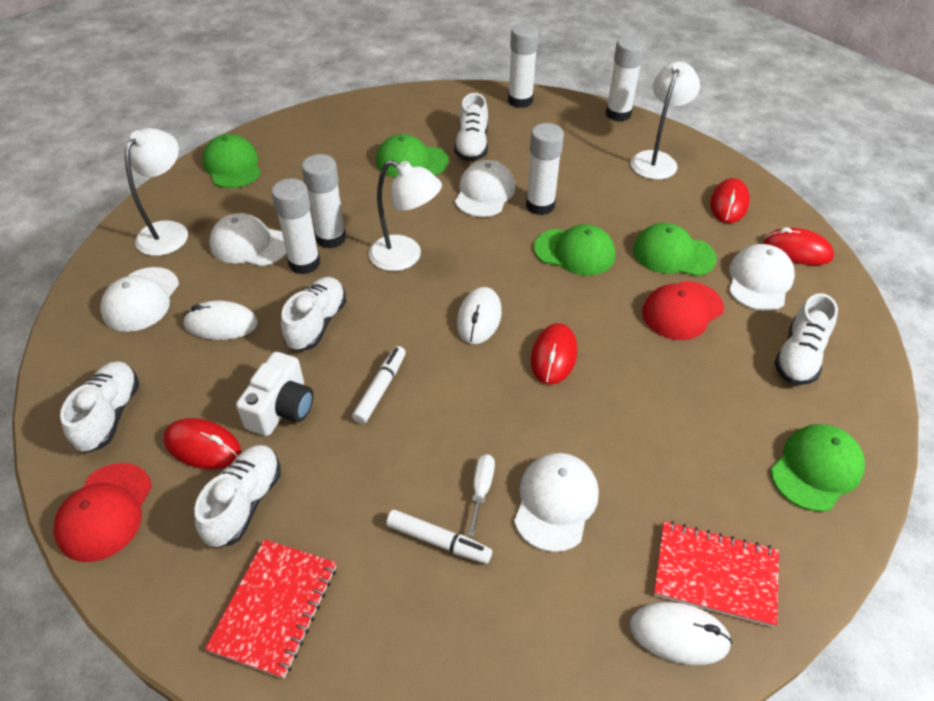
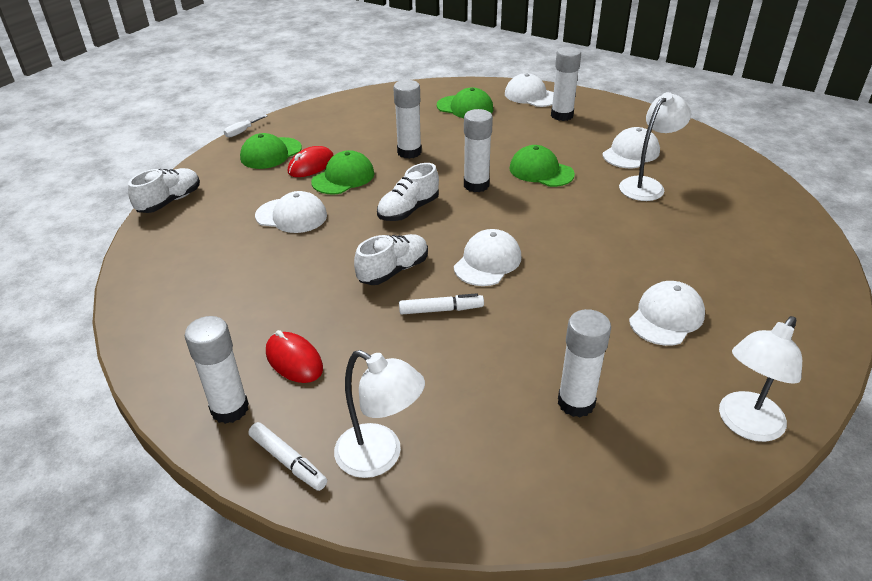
green cap: [202,134,261,188] [376,134,449,177] [534,224,615,276] [633,223,717,276] [771,424,865,512] = 5 -> [240,133,302,169] [311,150,374,194] [437,88,493,118] [509,145,575,187] = 4
red cap: [53,463,152,562] [642,281,724,340] = 2 -> none = 0
red mouse: [164,418,241,470] [531,323,577,384] [710,178,750,223] [764,227,834,265] = 4 -> [266,330,323,383] [288,146,334,177] = 2
red notebook: [205,539,336,679] [654,521,779,627] = 2 -> none = 0
white camera: [236,351,314,436] = 1 -> none = 0
white mouse: [183,301,258,340] [457,287,502,344] [630,602,732,665] = 3 -> none = 0
white shoe: [60,361,139,453] [194,445,281,547] [281,277,346,351] [454,93,488,161] [774,293,838,385] = 5 -> [128,168,200,213] [354,234,428,285] [377,163,439,221] = 3

